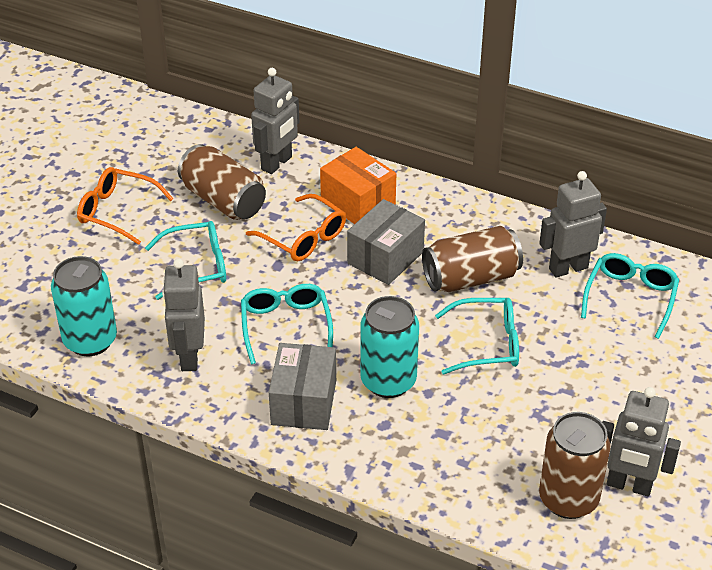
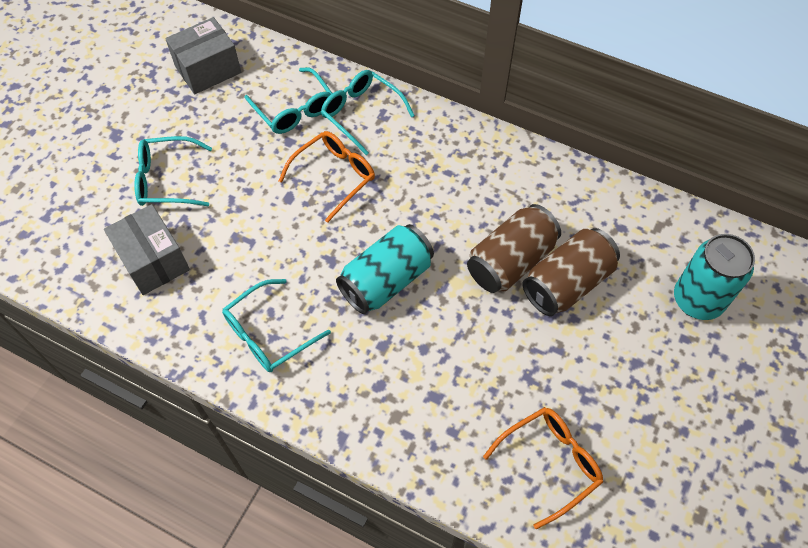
brown can: [178,144,266,220] [422,226,523,292] [539,412,610,519] = 3 -> [467,204,561,293] [522,228,620,316] = 2
grey robot: [162,259,205,371] [251,68,299,174] [539,171,607,278] [602,387,681,497] = 4 -> none = 0
orange box: [320,147,396,224] = 1 -> none = 0

